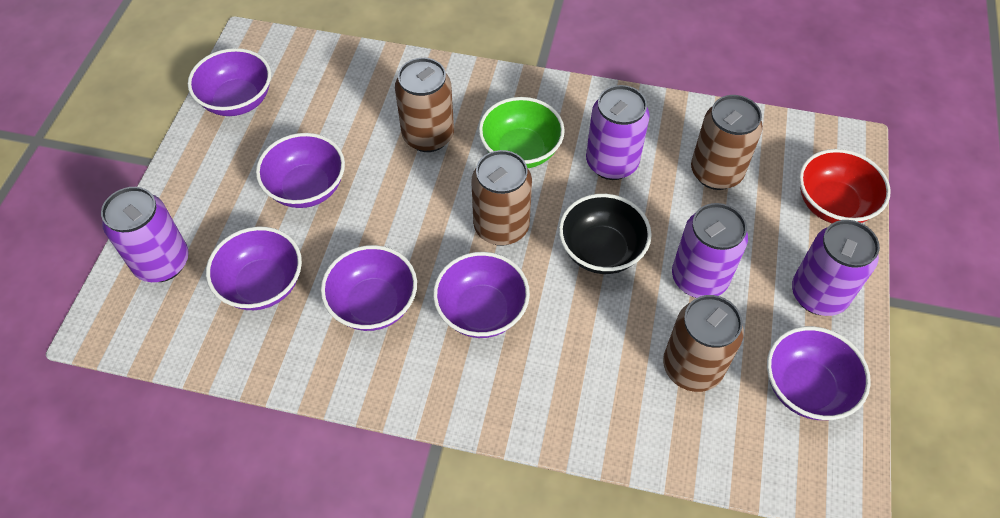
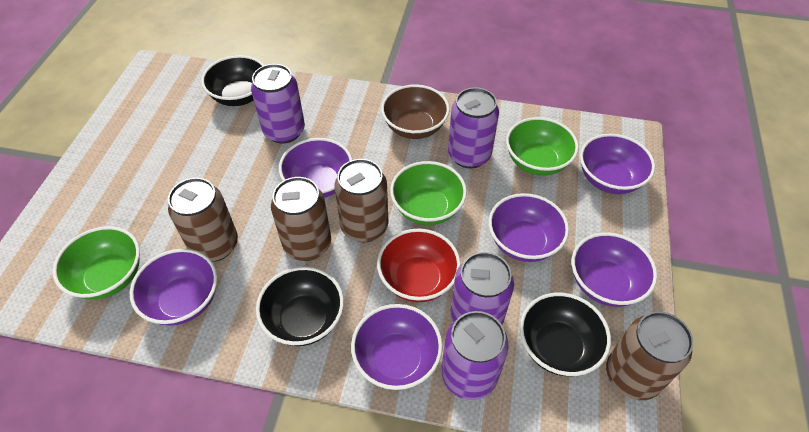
black bowl: [559,194,652,274] = 1 -> [201,55,264,106] [256,267,344,346] [520,293,611,376] = 3
brown bowl: none = 0 -> [381,85,450,139] = 1
green bowl: [479,97,565,168] = 1 -> [53,226,140,300] [390,161,467,225] [506,117,579,176] = 3

